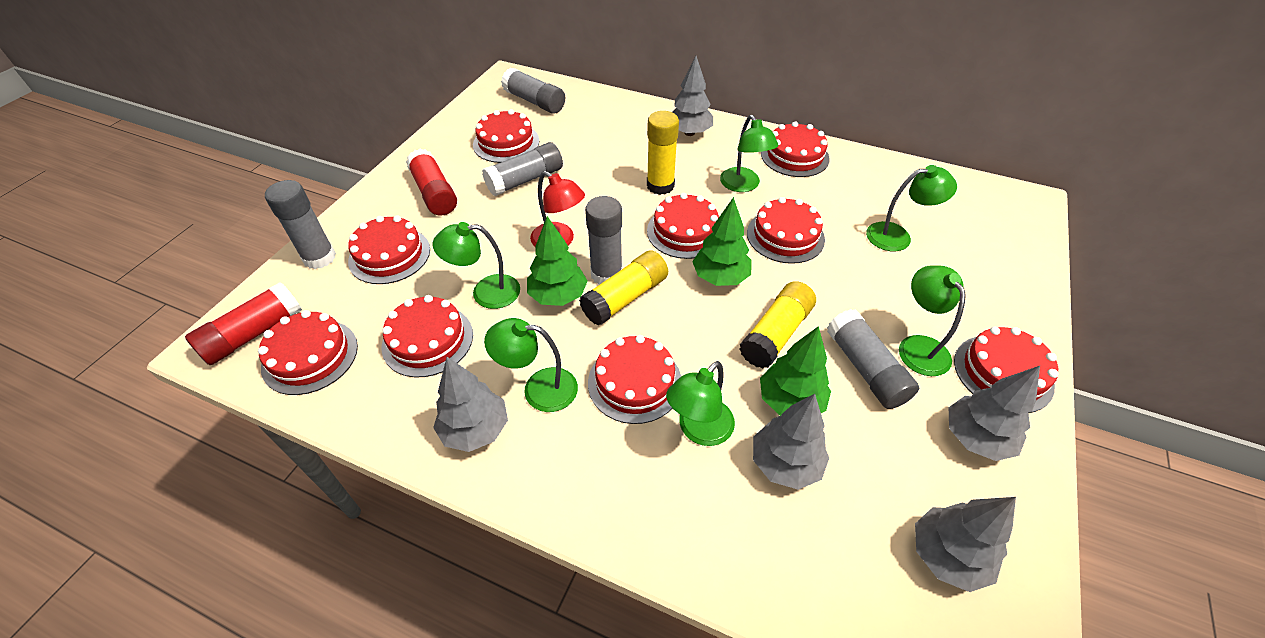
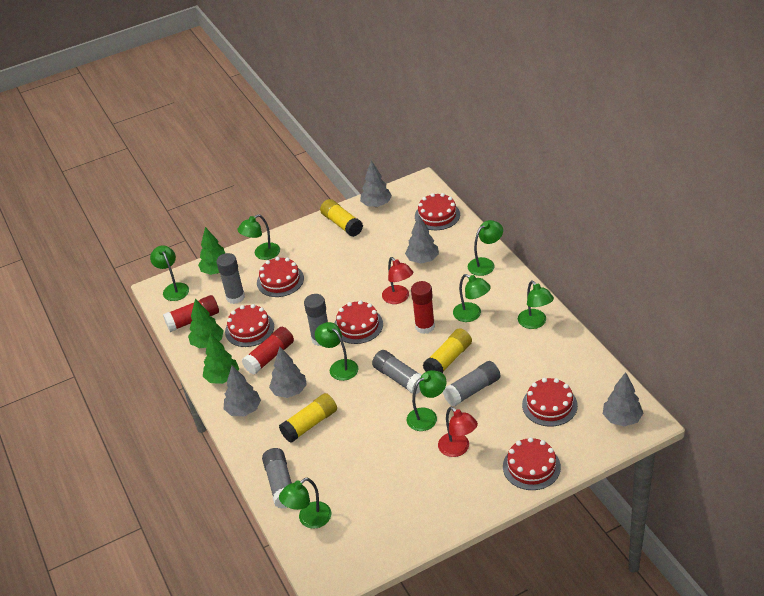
green lamp: [433,222,520,309] [484,318,578,412] [666,361,735,446] [720,115,778,192] [866,165,957,251] [899,265,966,376] = 6 -> [150,245,189,301] [237,214,280,260] [279,478,331,529] [315,322,358,381] [407,370,447,431] [453,274,491,322] [468,220,503,276] [518,281,554,329] = 8
red cake: [258,310,358,395] [348,215,430,284] [381,295,473,377] [473,109,539,163] [588,335,681,424] [647,193,719,259] [747,197,825,264] [761,121,830,177] [954,327,1058,413] = 9 -> [225,304,274,347] [257,257,304,297] [334,300,383,344] [415,193,460,230] [503,437,561,490] [522,378,578,427] = 6
red glue stick: [185,282,302,365] [406,149,457,216] = 2 -> [163,295,219,332] [242,327,294,375] [411,281,435,334] = 3
red lamp: [530,171,585,246] = 1 -> [382,257,413,304] [438,407,478,457] = 2

